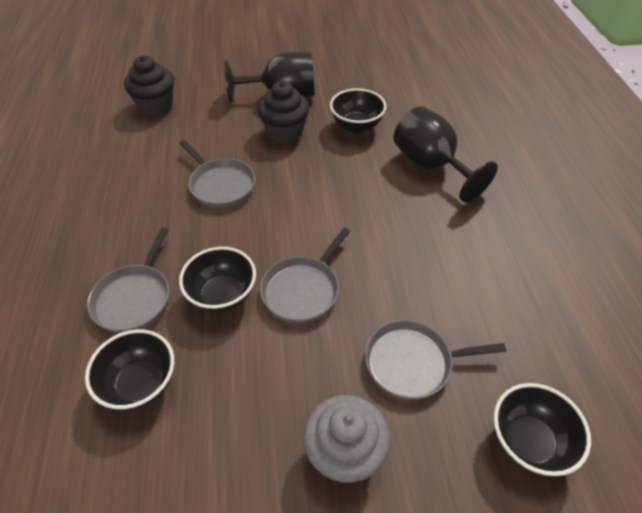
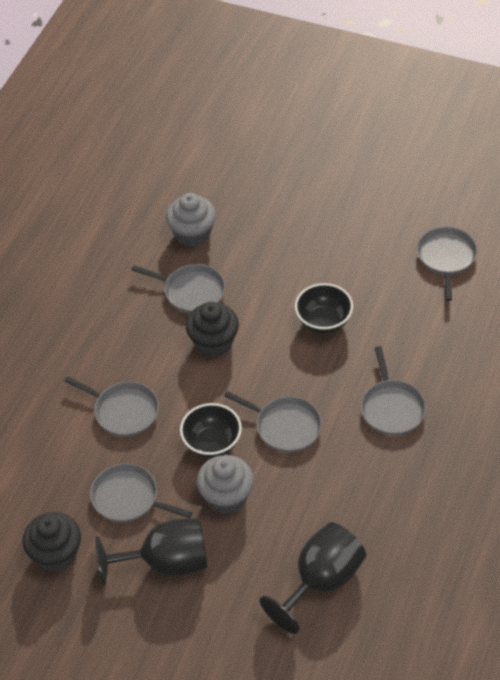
black bowl: [85,329,174,411] [179,247,256,313] [330,88,386,133] [494,383,591,476] = 4 -> [180,403,242,458] [295,283,353,334] = 2
grey cupcake: [303,395,390,482] = 1 -> [166,193,216,247] [196,455,254,514] = 2
grey pan: [87,227,169,333] [179,140,255,207] [260,228,350,323] [365,320,506,399] = 4 -> [64,376,159,437] [90,463,192,522] [131,264,225,313] [224,391,322,453] [361,346,426,436] [417,227,477,301] = 6

